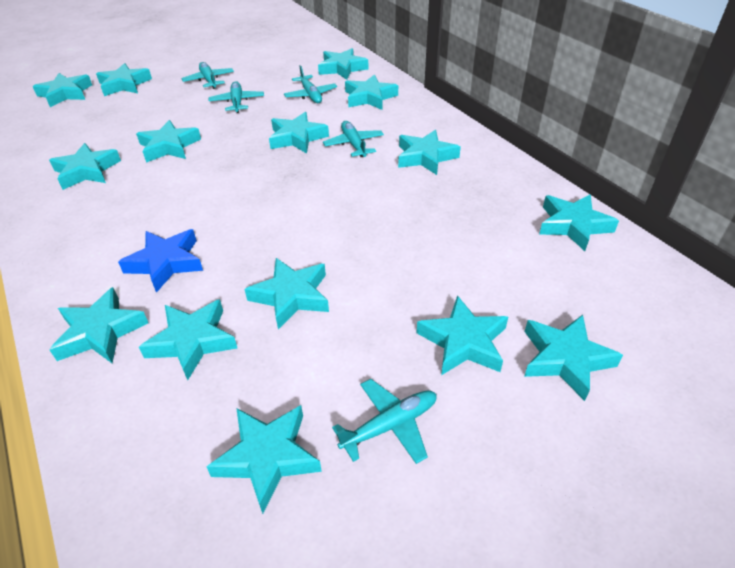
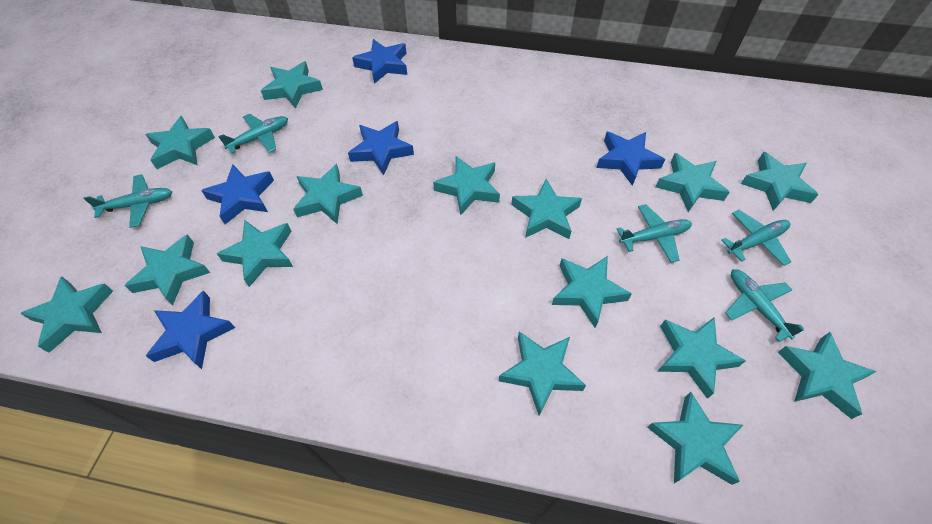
blue star: [118,229,203,293] = 1 -> [146,290,235,369] [201,164,274,224] [348,121,414,175] [352,39,407,84] [596,132,665,186] = 5

